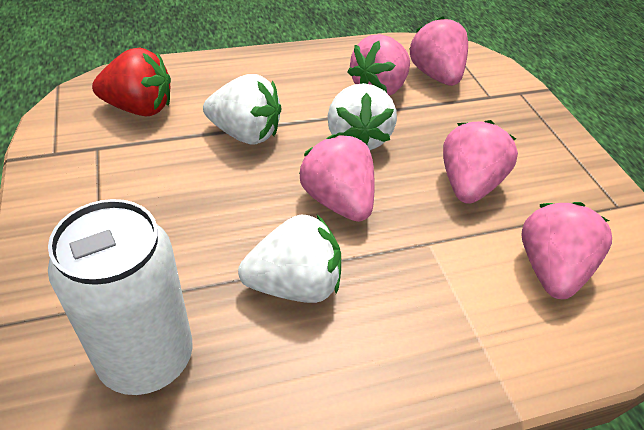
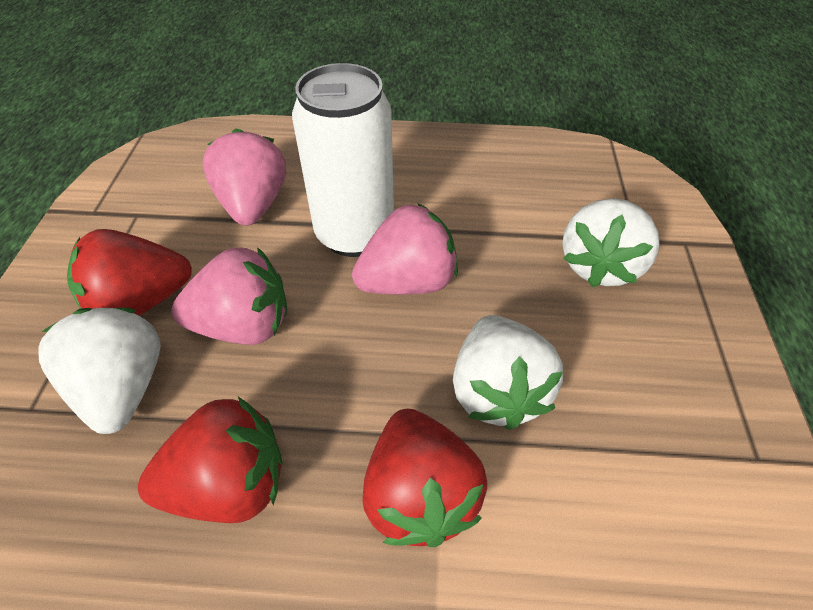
pink strawberry: [299,134,375,222] [348,34,410,96] [410,16,468,86] [443,120,518,204] [521,202,612,299] = 5 -> [171,247,287,345] [203,128,286,225] [352,203,458,295] = 3
red strawberry: [92,48,171,116] = 1 -> [67,229,192,316] [138,397,282,523] [362,409,487,547] = 3

